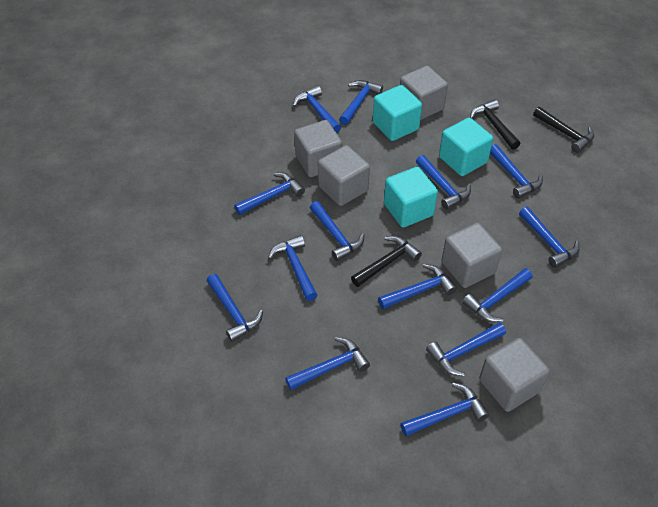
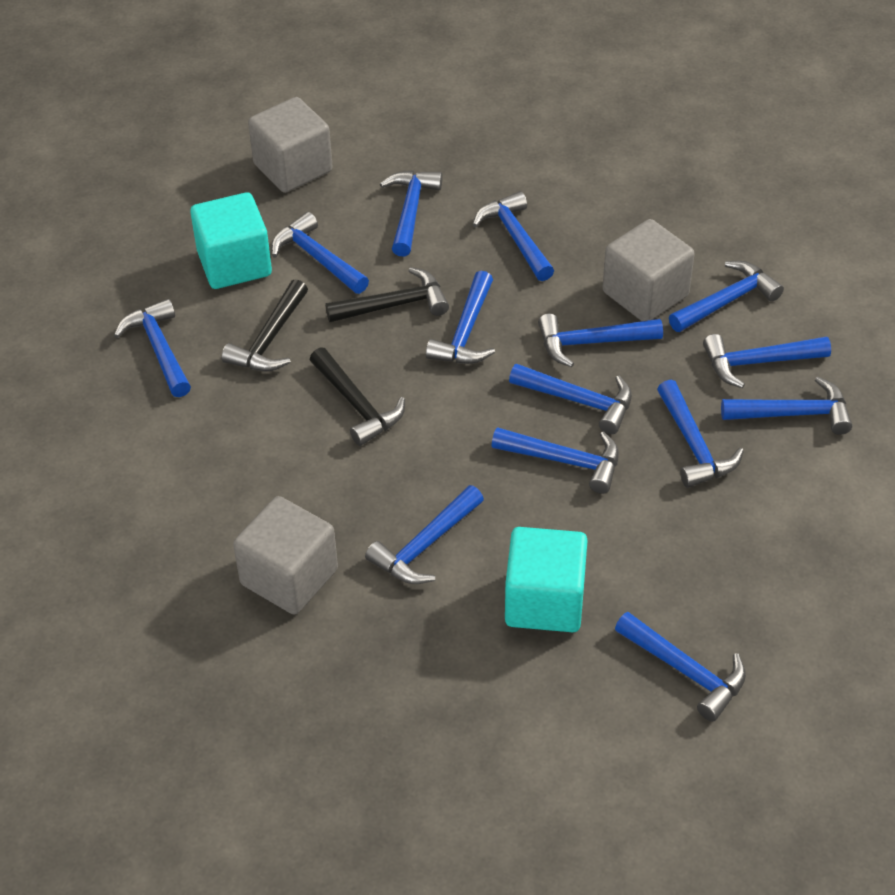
grey cube: [294,120,342,177] [318,145,370,206] [400,66,448,120] [442,223,502,288] [479,338,550,412] = 5 -> [233,496,338,615] [248,97,333,193] [602,219,695,321] = 3
turquoise cube: [373,85,422,141] [384,167,438,228] [439,117,493,176] = 3 -> [190,192,272,289] [505,527,588,632] = 2

